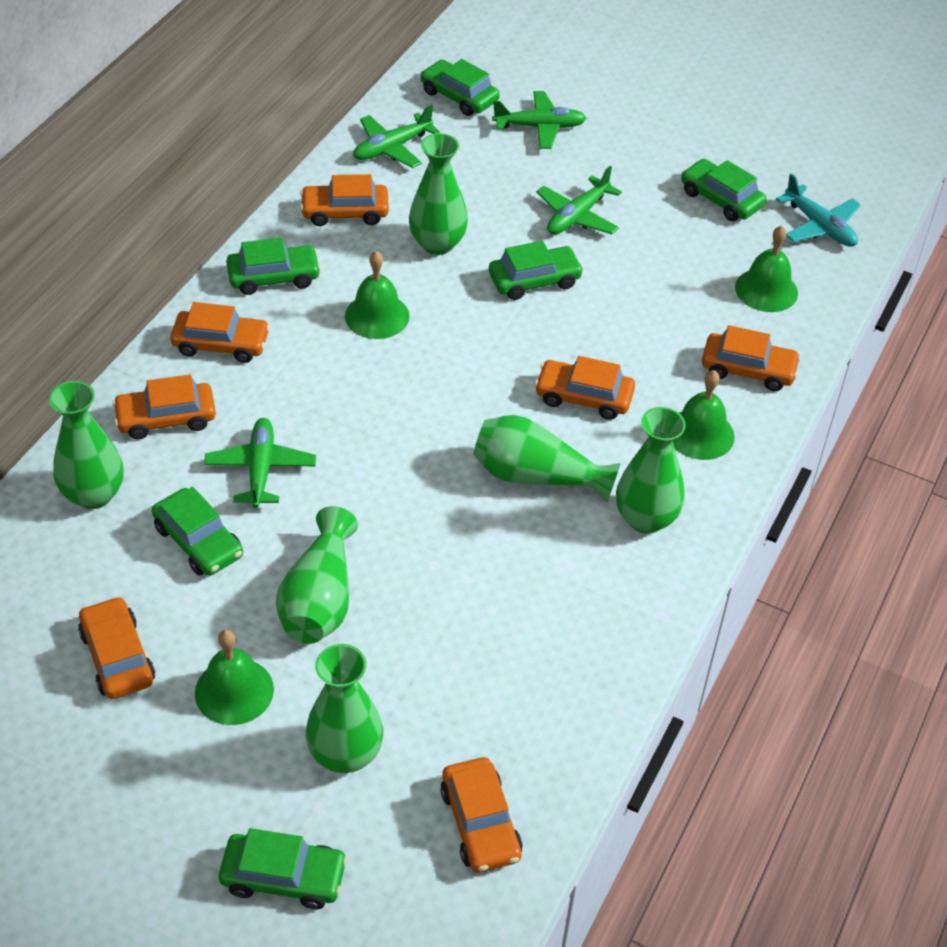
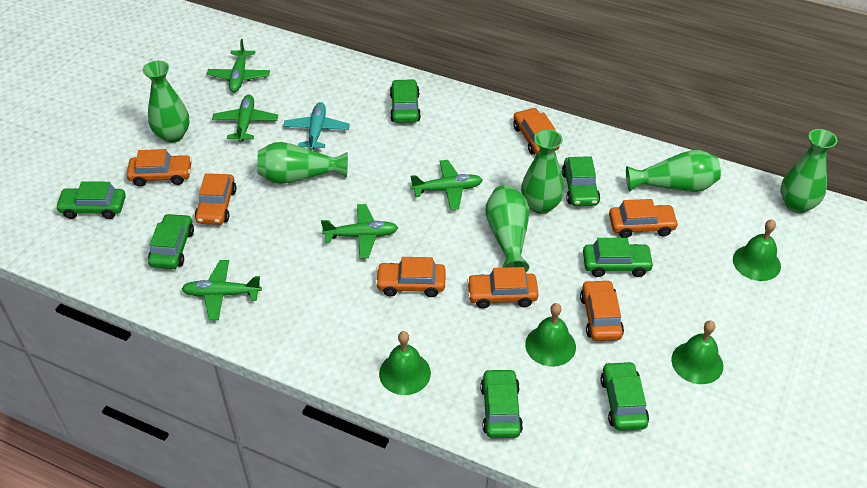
green car: [152,487,243,576] [219,828,348,909] [226,238,321,295] [420,59,500,116] [489,241,584,300] [681,159,766,221] = 6 -> [55,182,126,219] [148,213,194,269] [390,79,421,123] [480,369,523,438] [562,156,600,206] [583,238,654,277] [600,361,649,431] = 7
green plane: [204,418,316,508] [353,105,440,168] [492,91,586,149] [536,166,622,234] = 4 -> [182,260,262,320] [207,39,270,92] [212,94,278,142] [321,204,398,259] [411,160,482,210] = 5

